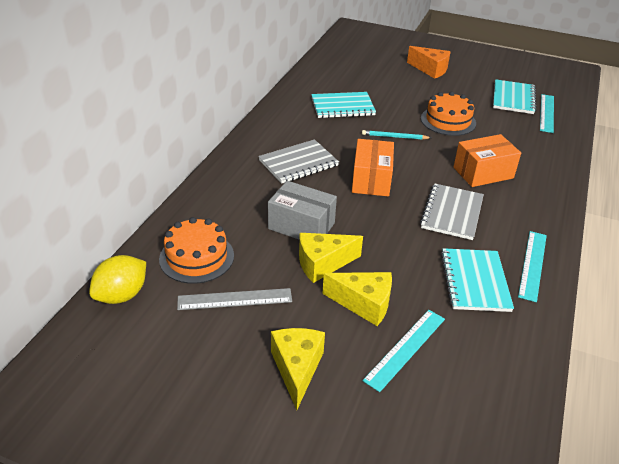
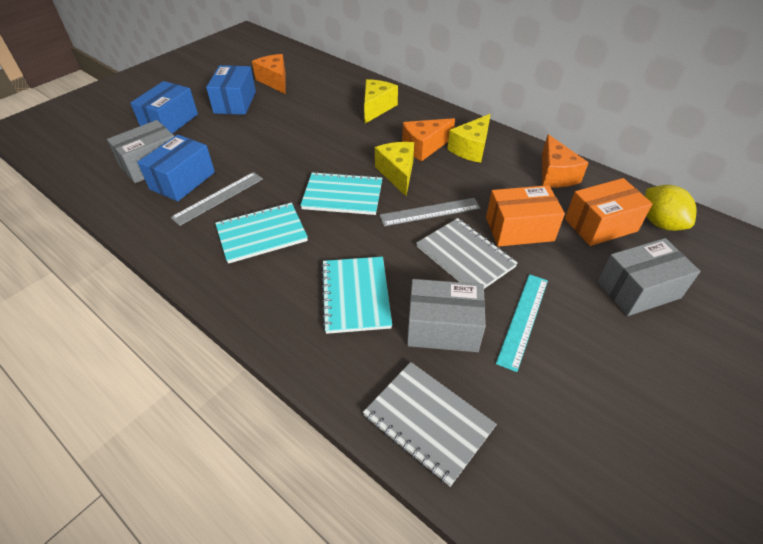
blue box: none = 0 -> [130,81,198,134] [137,134,215,201] [206,65,256,115] = 3
grey box: [268,181,337,239] = 1 -> [107,120,174,183] [407,279,486,352] [598,238,701,316] = 3
grey ruler: [177,288,292,310] = 1 -> [170,172,263,226] [379,198,481,226] = 2
orange cake: [159,217,234,284] [421,91,476,136] = 2 -> none = 0
orange cheese: [407,46,451,79] = 1 -> [252,54,285,94] [402,118,455,162] [542,134,589,187] = 3
turquoise pencil: [362,130,431,140] = 1 -> none = 0
turquoise ruler: [362,310,445,392] [518,231,547,302] [540,94,554,133] = 3 -> [496,274,548,372] = 1

